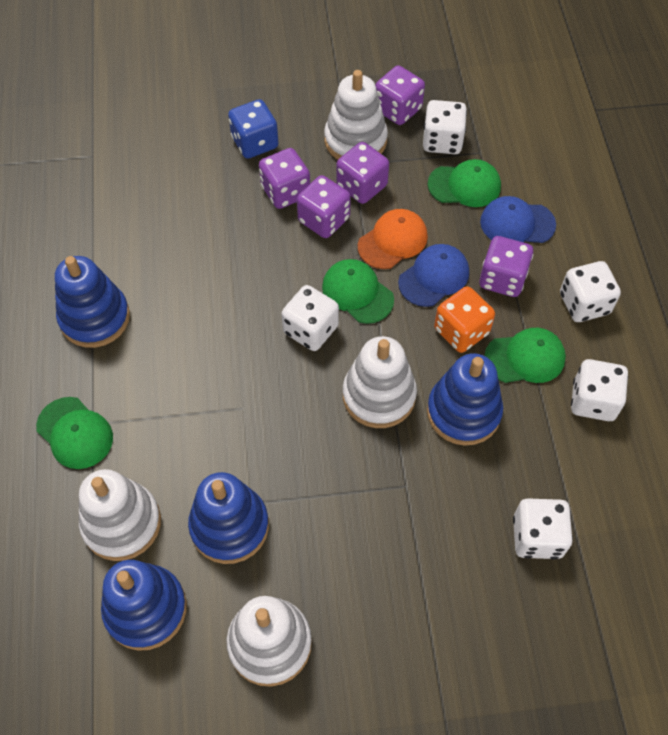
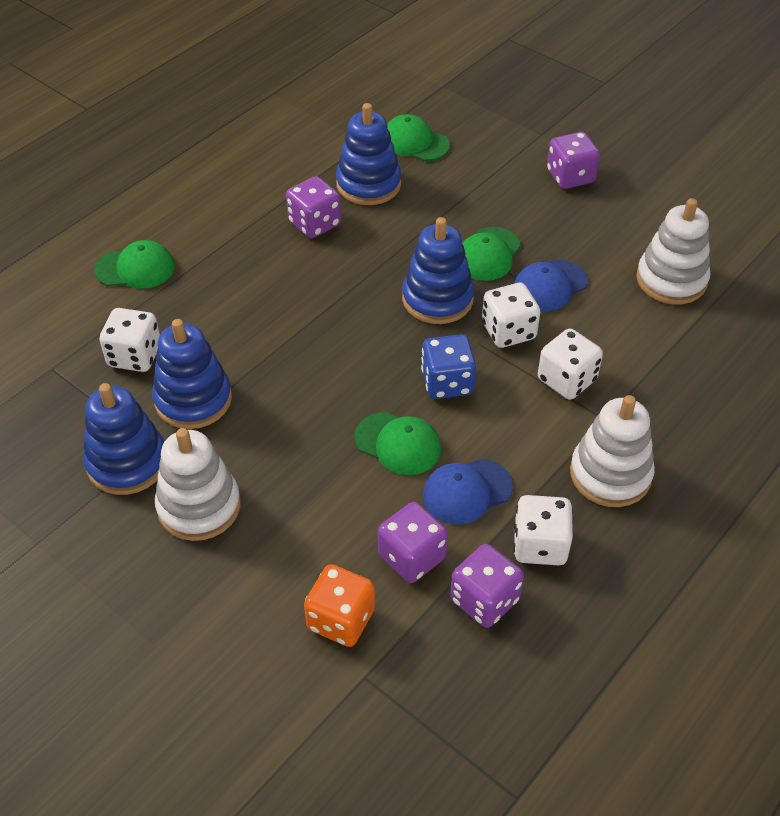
orange cap: [358,209,428,269] = 1 -> none = 0
purple dice: [259,148,310,209] [297,175,351,238] [336,142,389,204] [375,65,425,125] [479,236,533,297] = 5 -> [286,176,341,239] [378,502,448,583] [450,544,524,628] [547,132,600,189] = 4
white dice: [281,285,339,351] [423,100,467,154] [513,498,573,559] [560,261,621,322] [571,359,628,421] = 5 -> [100,308,160,372] [482,283,540,348] [514,495,573,565] [538,329,603,400] = 4
white stacking toy: [79,469,161,561] [227,596,312,687] [324,70,388,160] [343,336,417,428] = 4 -> [155,428,241,541] [570,395,655,507] [636,198,710,304] = 3

